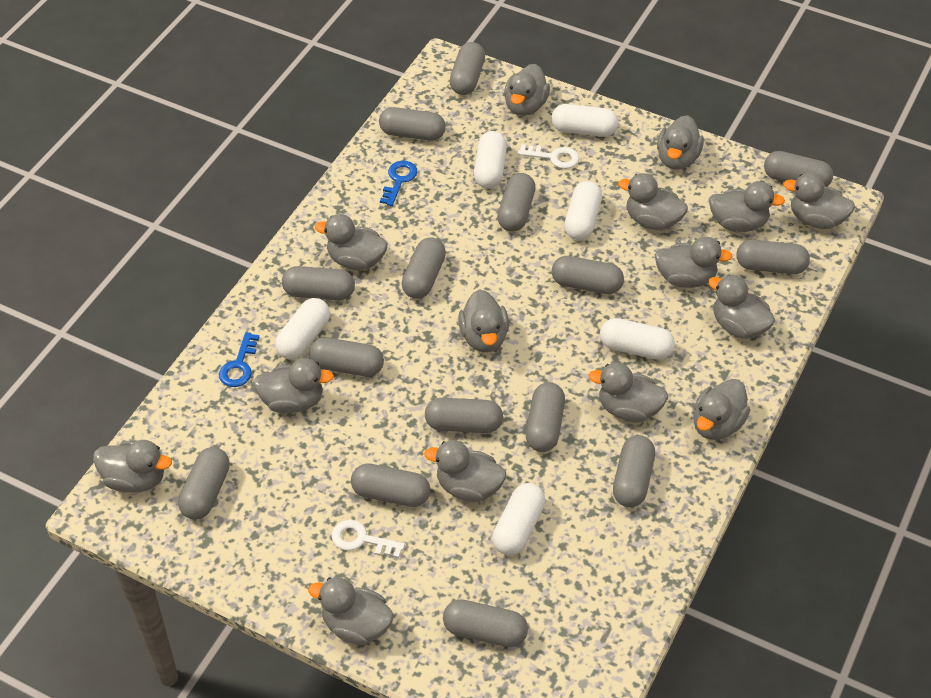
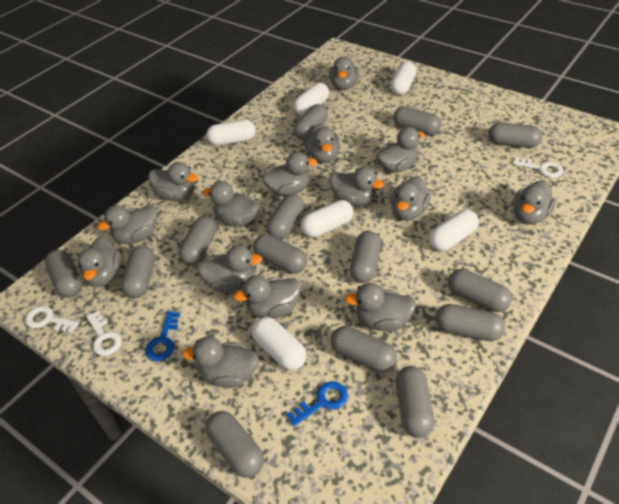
grey capsule: [178,447,230,520] [282,266,355,300] [309,337,384,377] [351,463,431,507] [379,107,446,141] [401,238,446,299] [425,398,503,433] [443,599,528,647] [450,42,485,95] [497,173,536,232] [526,382,565,452] [551,256,624,294] [613,435,655,507] [736,240,810,274] [764,151,833,187] = 15 -> [45,250,82,298] [121,245,155,298] [179,216,217,265] [205,411,264,478] [253,234,307,273] [266,194,304,240] [294,104,328,140] [331,326,397,372] [350,231,381,283] [393,106,441,135] [396,366,435,438] [435,304,505,341] [448,269,512,312] [488,122,542,148] = 14
white key: [332,520,405,558] [518,144,579,169] = 2 -> [25,306,79,333] [86,311,122,356] [513,157,563,178] = 3

